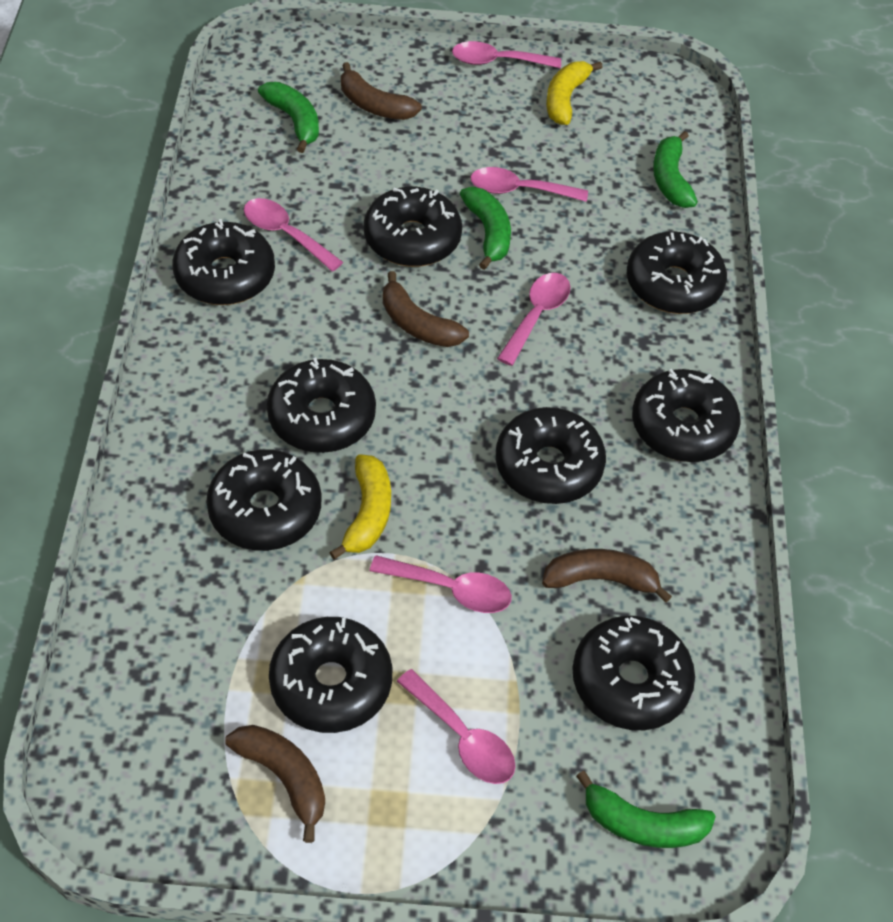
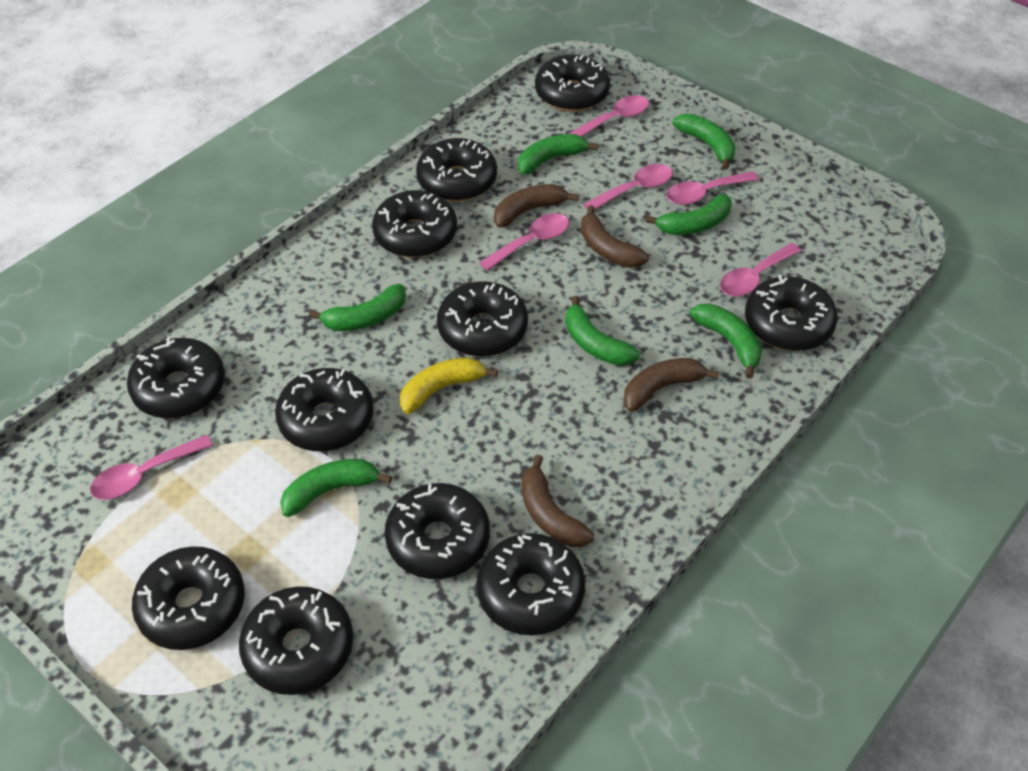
black donut: [172,219,275,305] [206,449,321,551] [267,357,376,453] [269,617,392,733] [364,187,462,267] [496,407,606,504] [572,616,695,730] [627,232,727,314] [632,369,740,462] = 9 -> [127,337,225,418] [132,546,245,650] [239,586,353,695] [275,368,374,451] [372,190,457,257] [385,483,490,579] [416,138,497,201] [437,281,528,357] [476,533,585,635] [535,54,610,111] [745,275,838,351] = 11
green banana: [258,82,319,153] [460,187,511,270] [576,771,716,848] [653,131,698,208] = 4 -> [280,459,392,517] [309,284,406,331] [518,134,599,175] [565,296,640,366] [645,194,732,235] [673,113,736,170] [690,304,762,379] = 7
yellow banana: [329,454,391,559] [546,61,603,125] = 2 -> [400,357,498,414] = 1

